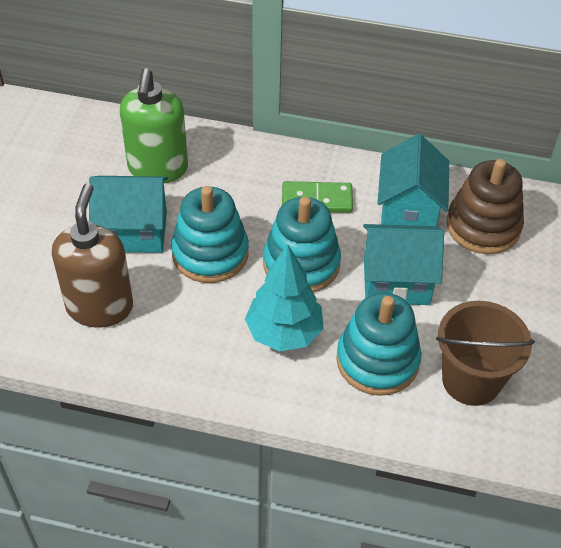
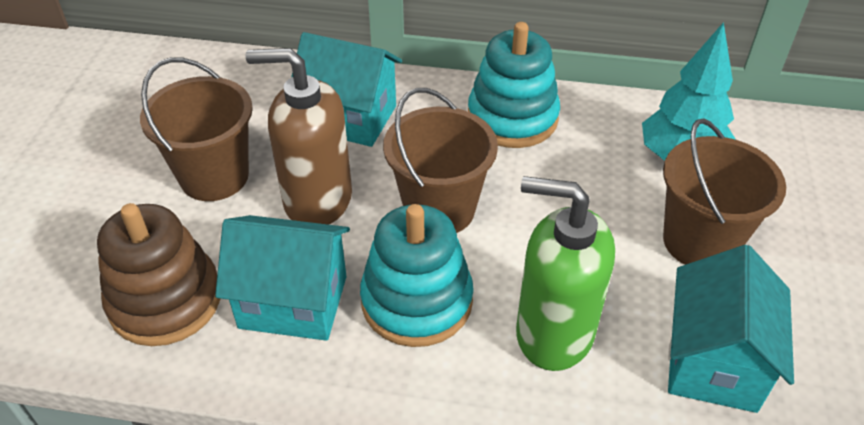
brown bucket: [436,301,535,406] = 1 -> [140,57,253,201] [383,88,498,233] [663,118,786,265] = 3
green domino: [282,181,353,213] = 1 -> none = 0
turquoise stacking toy: [171,186,249,283] [263,197,341,292] [336,293,422,396] = 3 -> [360,204,474,347] [468,22,560,148] = 2

